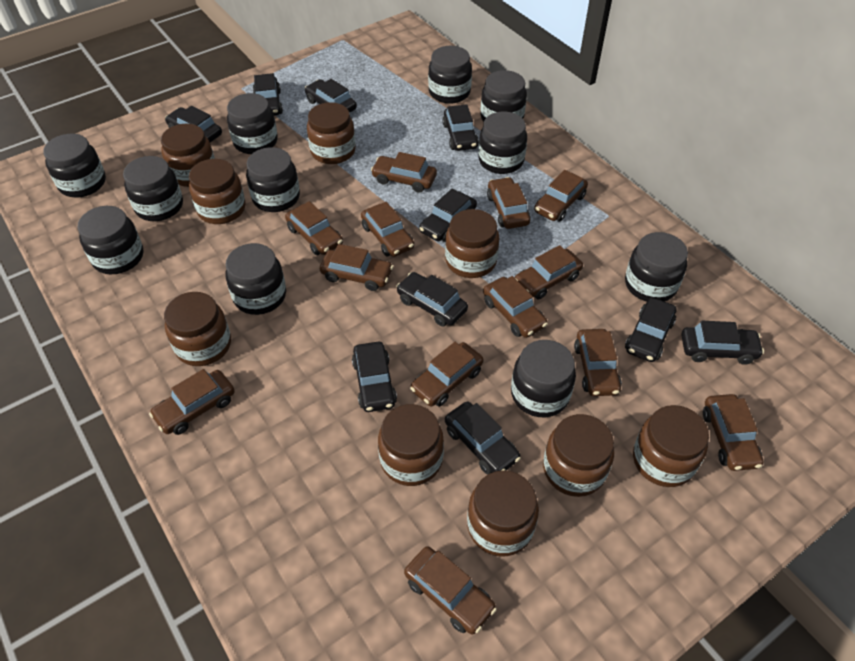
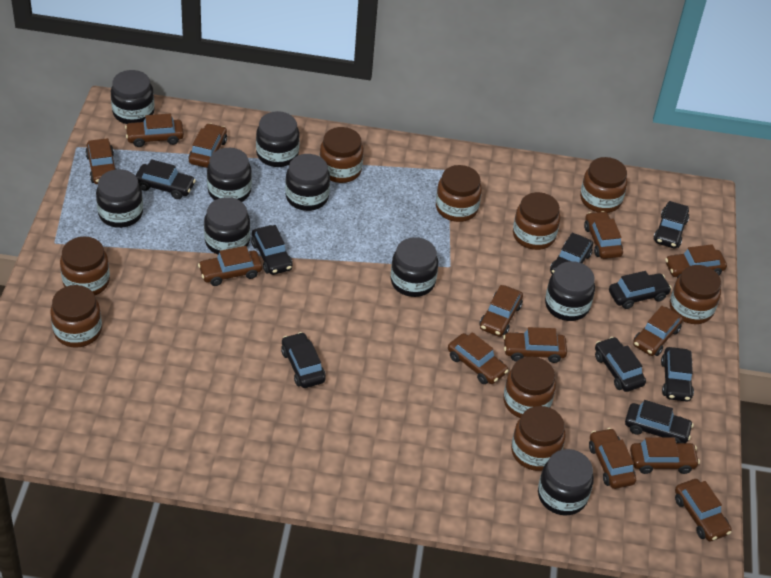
black car: [165,106,222,142] [253,73,283,116] [305,79,357,113] [352,342,397,412] [396,272,468,327] [419,189,477,242] [442,104,479,151] [445,402,521,475] [625,298,676,362] [681,321,764,365] = 10 -> [135,159,196,199] [251,225,293,275] [281,332,326,388] [550,233,593,274] [595,337,646,392] [609,271,672,309] [625,400,693,443] [654,201,689,248] [661,347,694,402] = 9
black jar: [43,133,106,198] [78,206,143,274] [123,156,183,221] [226,243,286,315] [227,93,278,154] [246,147,300,212] [428,46,472,104] [478,112,527,174] [481,70,527,122] [511,340,576,417] [625,232,688,302] = 11 -> [96,169,143,228] [111,70,154,124] [204,197,250,255] [207,148,252,202] [256,111,300,167] [285,154,330,211] [391,237,438,297] [538,449,594,515] [545,261,595,321] = 9

